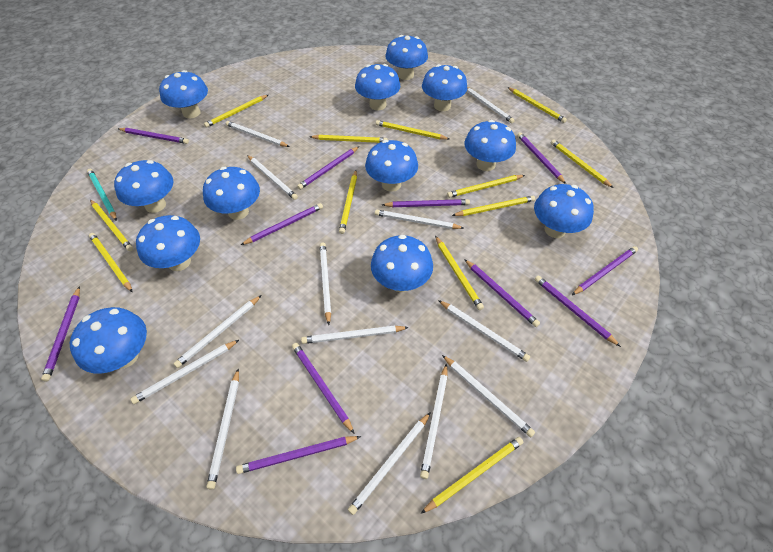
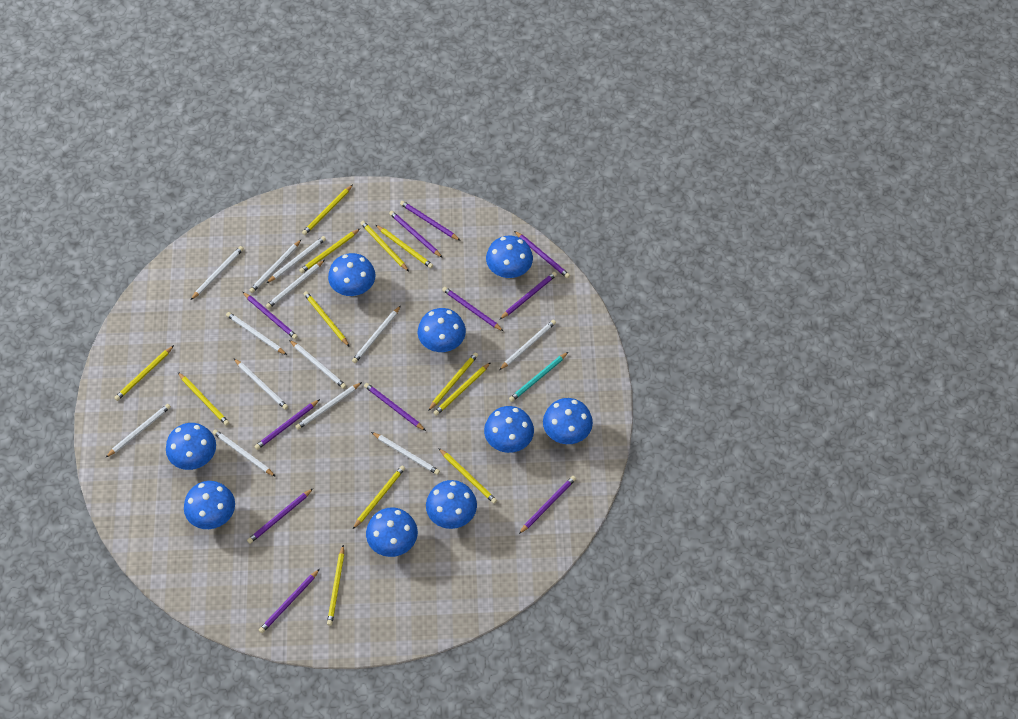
blue mushroom: [70,307,147,374] [114,160,174,213] [136,215,200,271] [159,70,208,119] [203,167,260,220] [355,64,400,111] [365,140,418,192] [371,235,433,292] [385,35,428,80] [422,64,467,111] [465,120,516,171] [534,184,594,238] = 12 -> [166,423,216,470] [184,481,235,529] [328,253,376,296] [366,507,418,557] [418,308,466,352] [426,480,477,529] [484,406,534,453] [486,236,533,279] [543,398,593,444] = 9

